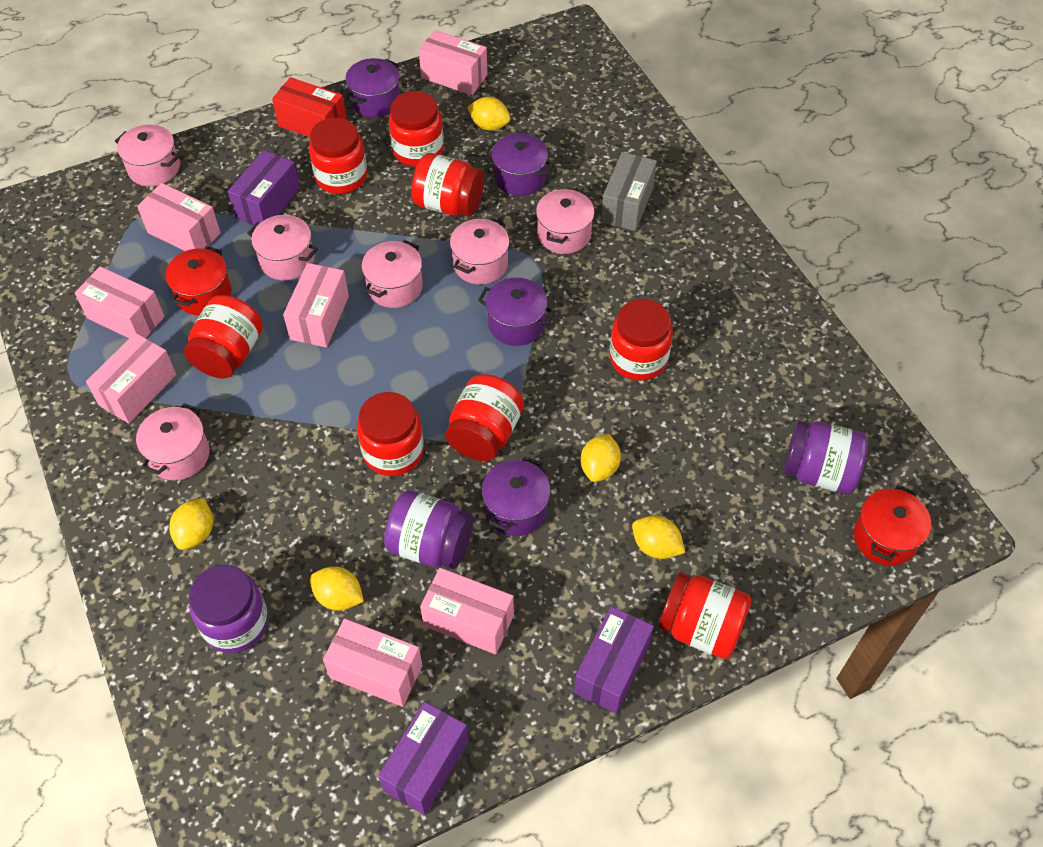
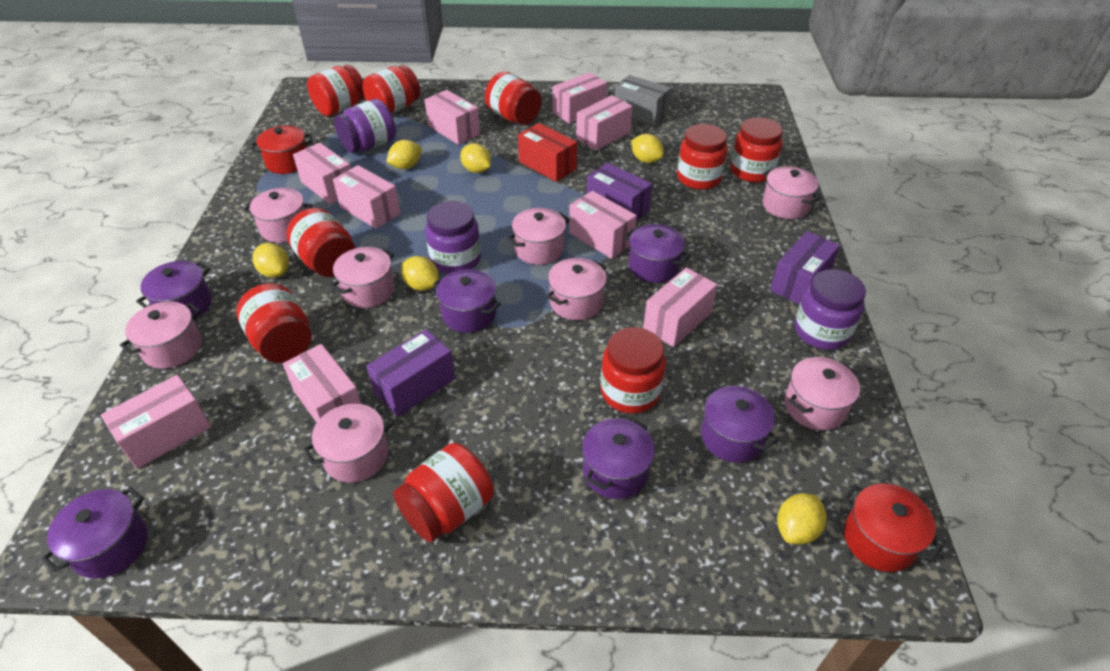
pink box: [75,266,165,338] [86,333,176,423] [137,183,221,251] [283,263,349,347] [323,619,422,707] [419,30,487,95] [420,568,514,655] = 7 -> [101,375,211,469] [283,344,361,423] [293,143,351,204] [333,165,401,229] [425,90,480,145] [552,72,607,124] [569,191,637,259] [576,95,633,151] [643,267,717,347] = 9
pink pot: [115,124,180,186] [136,403,209,481] [247,215,318,280] [361,240,423,308] [450,218,510,285] [536,187,595,254] = 6 -> [120,301,202,369] [244,188,312,243] [303,404,394,483] [331,247,395,308] [507,208,570,265] [547,258,607,320] [763,166,820,219] [785,357,860,430] = 8
purple pot: [345,58,400,118] [478,277,555,346] [482,456,550,536] [485,134,555,196] = 4 -> [41,487,148,579] [136,261,212,319] [433,269,501,333] [582,417,655,499] [624,224,690,283] [700,386,779,463] = 6
red jar: [184,295,263,378] [309,118,367,194] [357,392,424,476] [388,91,444,167] [411,153,484,216] [446,374,524,461] [610,299,673,381] [659,572,751,659] = 8 -> [236,283,312,363] [286,208,356,277] [307,65,365,116] [362,65,420,114] [393,443,494,542] [485,72,542,125] [600,327,666,413] [677,124,728,190] [730,117,783,182] = 9
yellow lemon: [169,498,213,550] [310,566,364,611] [467,97,510,130] [581,434,621,482] [632,516,685,559] = 5 -> [252,243,289,278] [386,140,422,169] [401,256,439,291] [460,143,491,173] [631,134,664,163] [777,493,826,545] = 6

